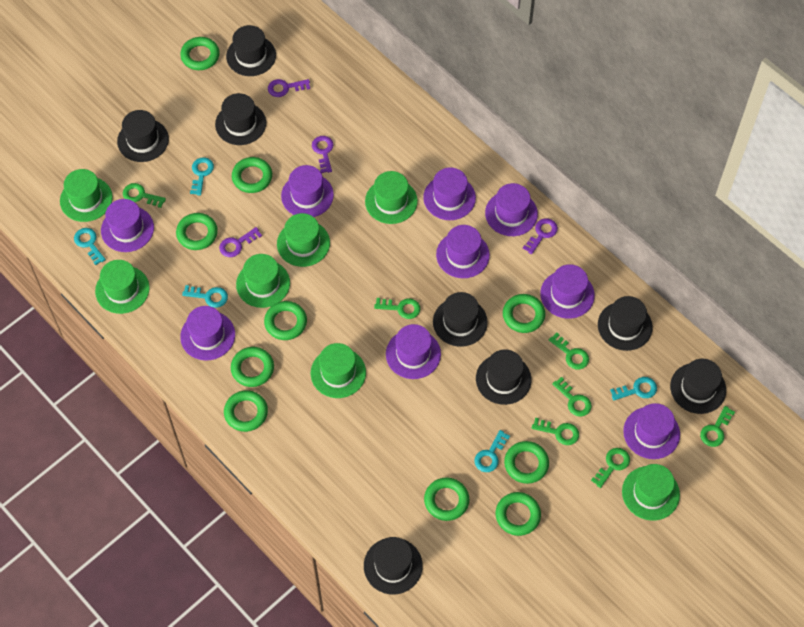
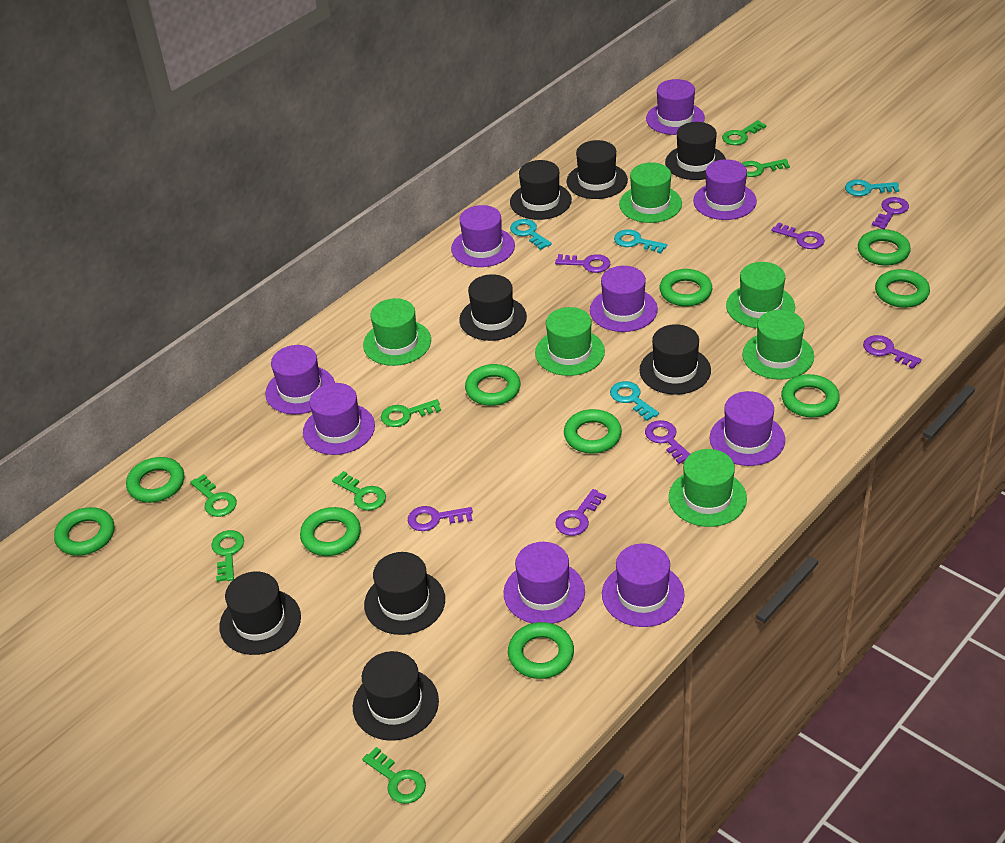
green hat: [60,169,113,222] [95,260,150,314] [236,254,290,308] [277,213,330,267] [311,343,366,398] [365,171,418,224] [622,464,680,521] = 7 -> [363,298,431,366] [535,307,605,376] [619,162,682,223] [669,449,747,527] [726,262,795,328] [742,310,814,380] = 6
purple key: [219,227,262,257] [268,79,310,97] [312,136,334,173] [523,218,558,254] = 4 -> [408,506,473,531] [555,254,610,273] [555,489,606,536] [645,420,690,464] [771,222,825,249] [863,335,922,369] [872,197,909,229] = 7
turquoise key: [74,228,106,265] [182,285,228,308] [190,157,214,195] [474,430,510,472] [610,377,657,401] = 5 -> [510,219,552,250] [610,381,659,421] [614,229,667,253] [845,179,899,196] = 4

